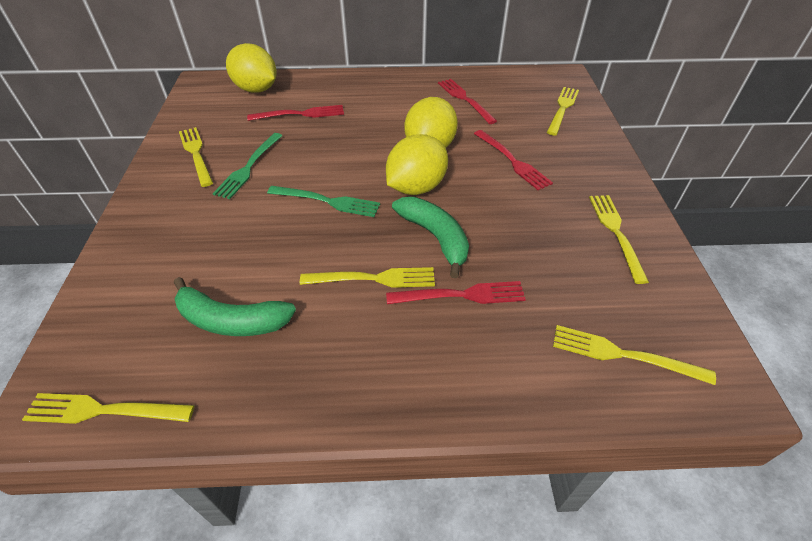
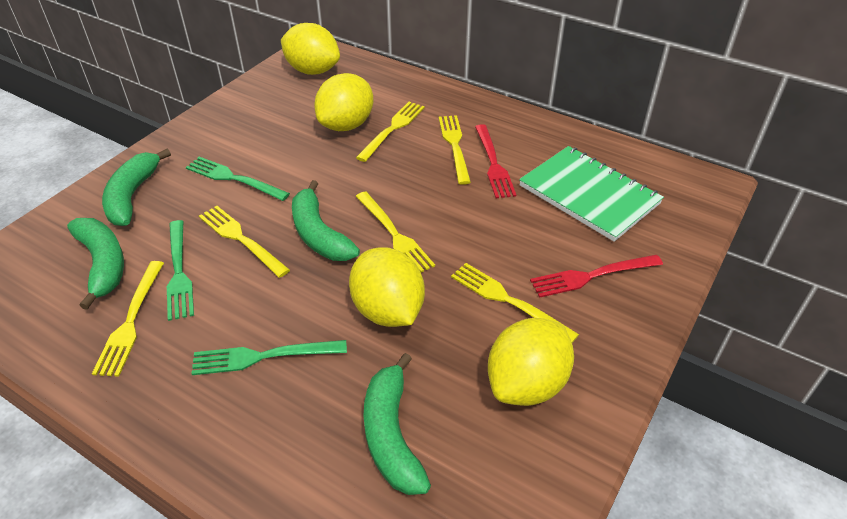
green banana: [174,277,296,336] [392,197,469,278] = 2 -> [67,218,124,310] [102,149,171,226] [292,180,360,261] [363,353,431,495] = 4
green fork: [213,133,282,199] [267,186,380,217] = 2 -> [167,220,194,321] [186,157,290,201] [191,340,347,375] = 3
green notebook: none = 0 -> [519,146,664,242] = 1
red fork: [247,105,344,121] [386,281,526,304] [438,79,497,124] [474,130,553,190] = 4 -> [475,124,516,198] [530,255,663,298] = 2
yellow lemon: [226,43,277,93] [386,134,448,195] [404,97,458,147] = 3 -> [281,23,340,75] [314,73,373,131] [349,247,425,327] [488,318,574,406] = 4

